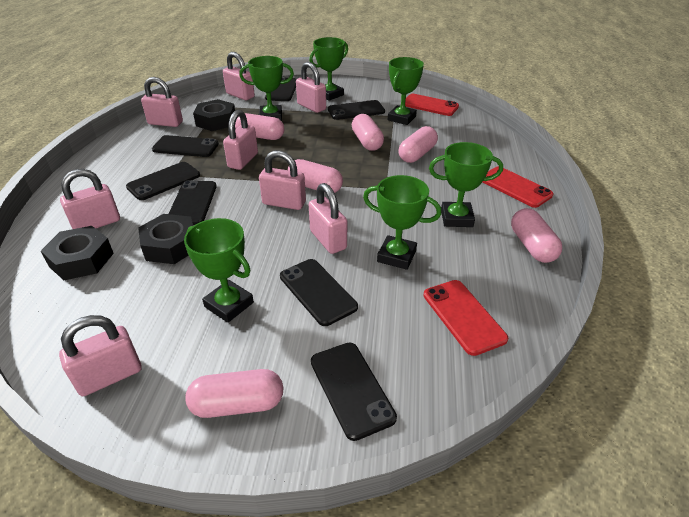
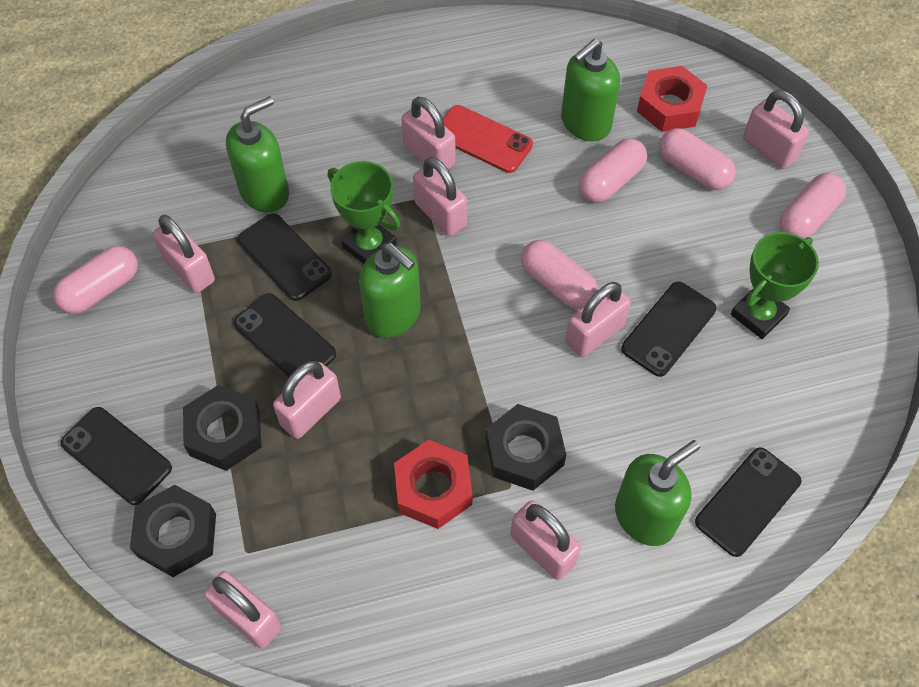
black phone: [126,162,200,200] [152,135,219,157] [169,180,217,225] [265,77,297,101] [280,259,358,326] [311,342,397,441] [328,100,385,120] = 7 -> [60,407,172,505] [233,293,336,377] [237,213,332,301] [621,281,716,377] [695,447,801,557] = 5
green soap dispenser: none = 0 -> [226,96,289,212] [359,243,421,338] [561,39,620,141] [615,440,700,546] = 4
green trophy: [184,218,254,323] [239,56,294,121] [309,37,348,101] [363,175,441,270] [388,57,424,125] [429,142,503,227] = 6 -> [328,161,401,264] [731,232,819,339] = 2
pink capsule: [185,369,284,418] [235,113,284,140] [288,159,343,193] [352,114,384,151] [398,126,438,163] [511,208,562,263] = 6 -> [53,246,138,314] [521,240,598,309] [579,138,647,203] [659,128,736,190] [779,173,846,239] = 5
red nut: none = 0 -> [394,440,473,529] [637,66,708,132] = 2
red phone: [405,94,459,116] [423,280,508,356] [483,166,553,208] = 3 -> [443,105,533,173] = 1

